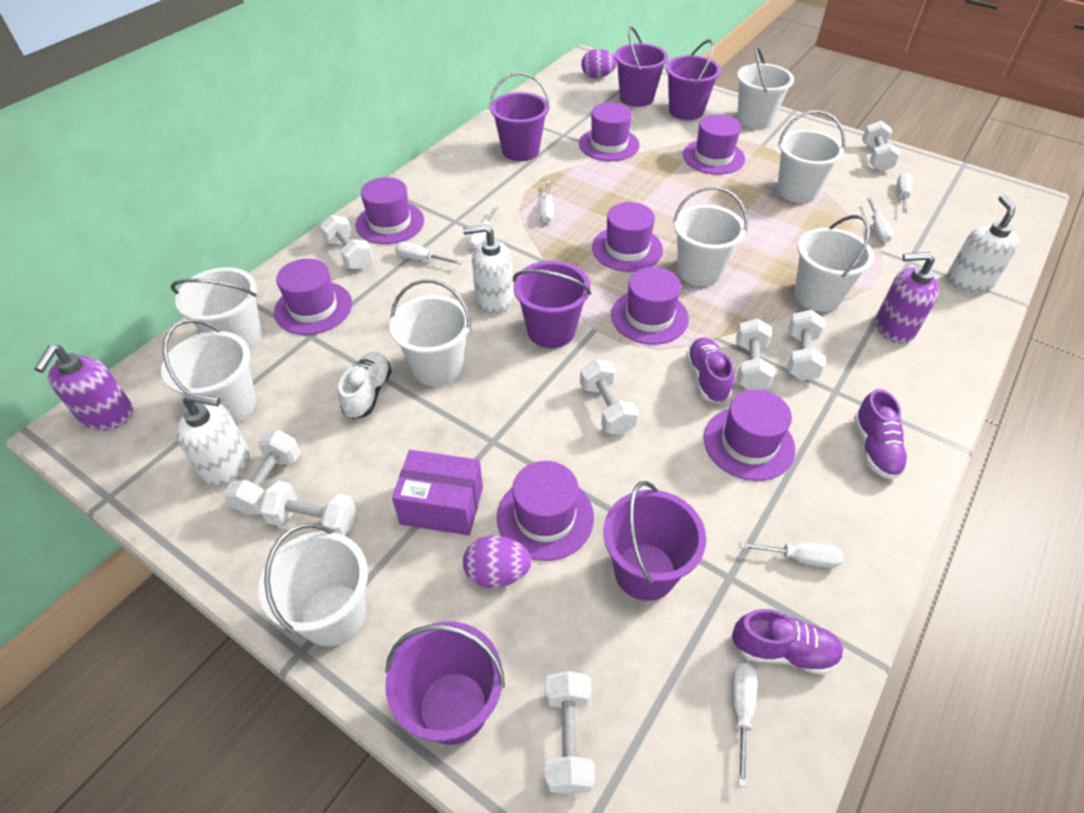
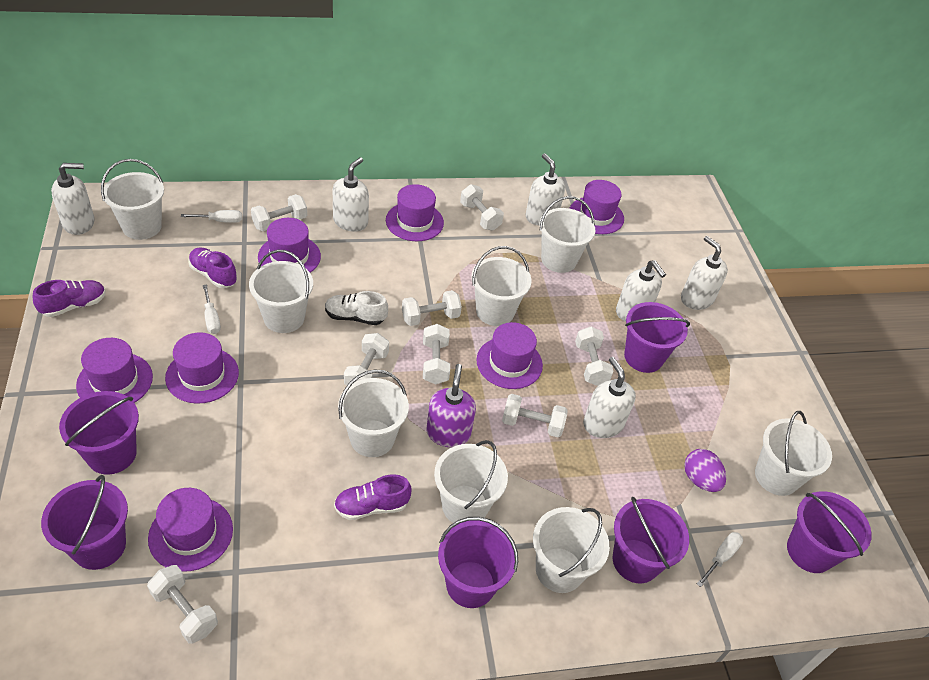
purple box: [392,450,483,536] = 1 -> none = 0
purple egg: [463,535,532,588] [581,49,617,78] = 2 -> [684,449,726,492] = 1
purple hat: [274,259,352,335] [355,177,424,244] [497,461,594,561] [579,102,639,161] [592,202,663,272] [611,267,689,345] [683,114,745,175] [704,389,795,481] = 8 -> [76,338,153,403] [148,488,233,572] [165,332,239,404] [258,218,321,273] [386,184,444,241] [477,322,543,389] [570,180,624,234] = 7
purple soap dispenser: [34,345,133,431] [876,252,939,344] = 2 -> [427,364,476,447] = 1
white screwdriver: [395,242,462,264] [467,205,498,249] [540,181,554,223] [732,663,757,787] [739,542,843,568] [867,198,893,243] [897,172,913,213] = 7 -> [181,210,242,223] [203,284,221,334] [697,532,743,587] = 3
white soap dispenser: [176,393,249,487] [463,224,513,314] [947,195,1020,293] = 3 -> [51,163,94,235] [333,157,369,232] [526,154,565,226] [583,357,636,438] [616,260,666,322] [681,236,728,310] = 6

